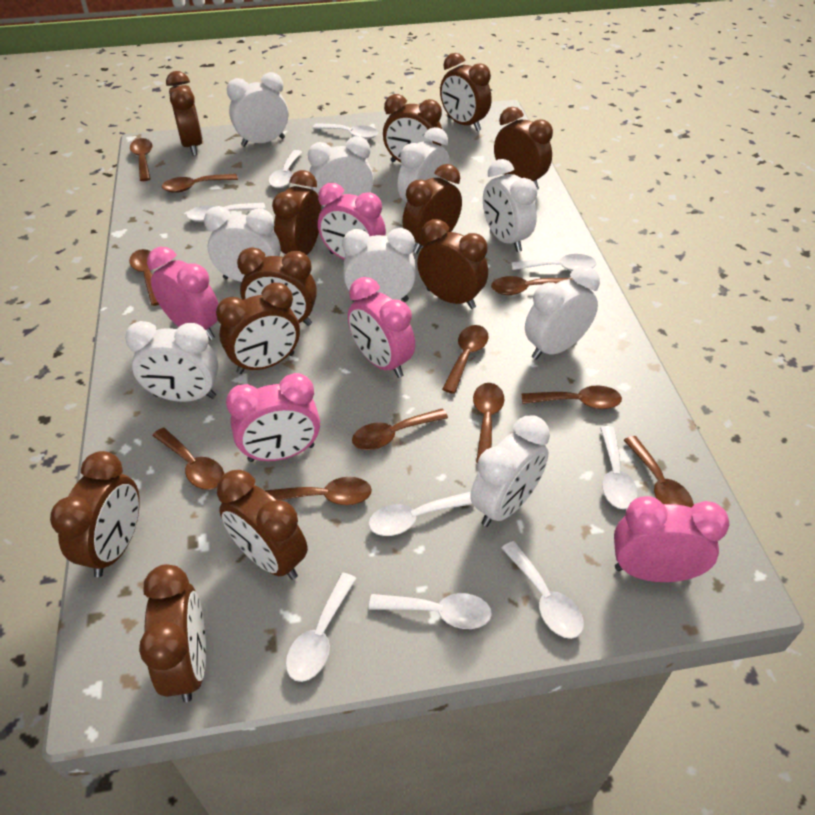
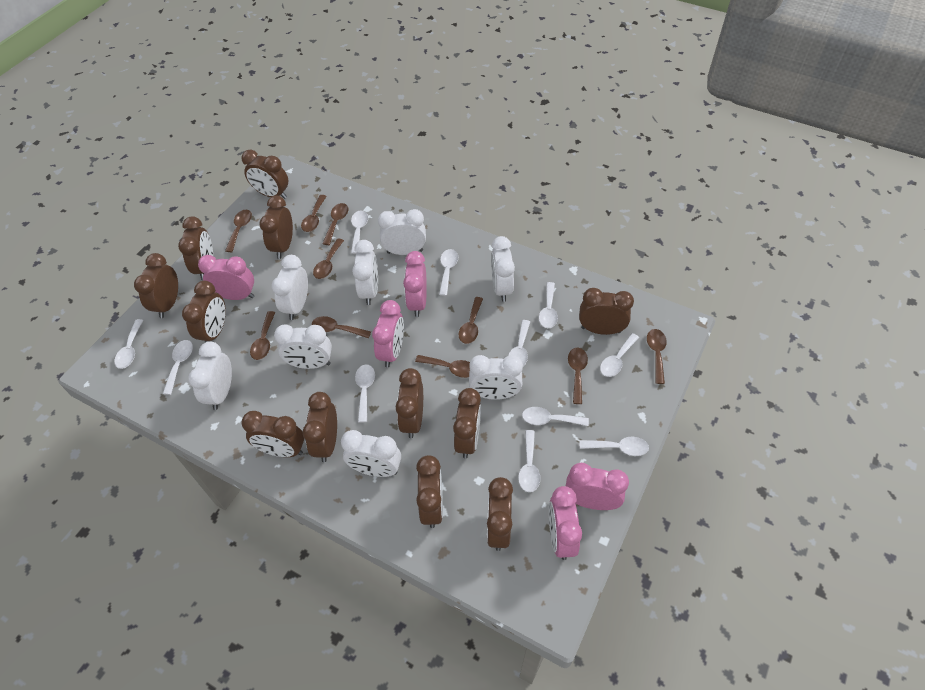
brown spoon: [129,249,159,306] [130,138,153,181] [153,428,224,490] [162,174,238,193] [264,477,372,505] [352,408,448,450] [442,325,488,394] [473,383,504,463] [491,276,574,295] [522,385,622,409] [624,436,694,508] = 11 -> [225,210,252,252] [250,311,275,360] [301,195,327,232] [312,316,371,338] [313,238,344,279] [322,203,348,245] [415,355,470,378] [458,297,483,344] [568,348,588,404] [647,329,667,384] = 10
white clock: [125,321,218,402] [204,206,281,282] [227,72,288,147] [308,136,373,210] [342,228,416,302] [397,127,450,203] [470,415,550,527] [483,159,537,252] [525,266,600,360] = 9 -> [188,341,232,410] [271,255,308,320] [274,324,332,369] [341,430,401,477] [352,240,378,305] [378,209,426,255] [469,355,523,400] [491,236,515,302] = 8
white spoon: [186,203,266,222] [269,150,302,188] [286,573,357,682] [312,123,378,139] [369,492,472,536] [369,593,492,629] [502,541,584,639] [512,254,596,271] [600,426,638,509] = 9 -> [114,319,143,369] [163,340,193,395] [351,211,368,254] [355,364,375,423] [439,249,458,296] [508,320,530,367] [518,430,541,492] [522,407,589,426] [539,282,558,328] [580,437,649,456] [600,333,639,377] = 11

